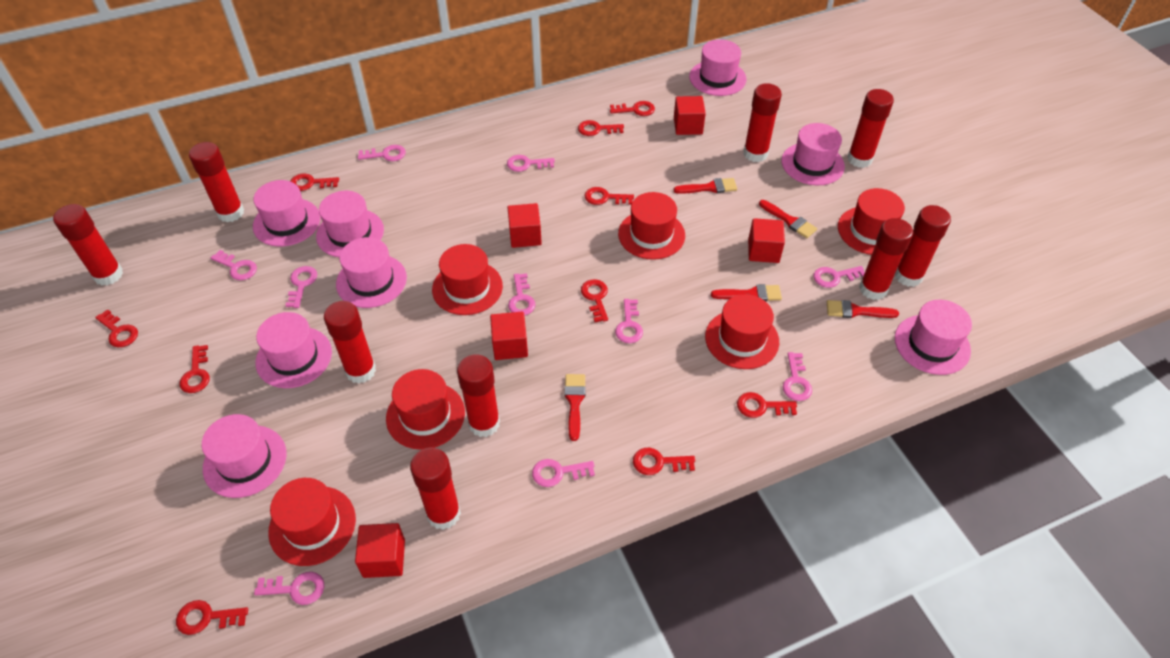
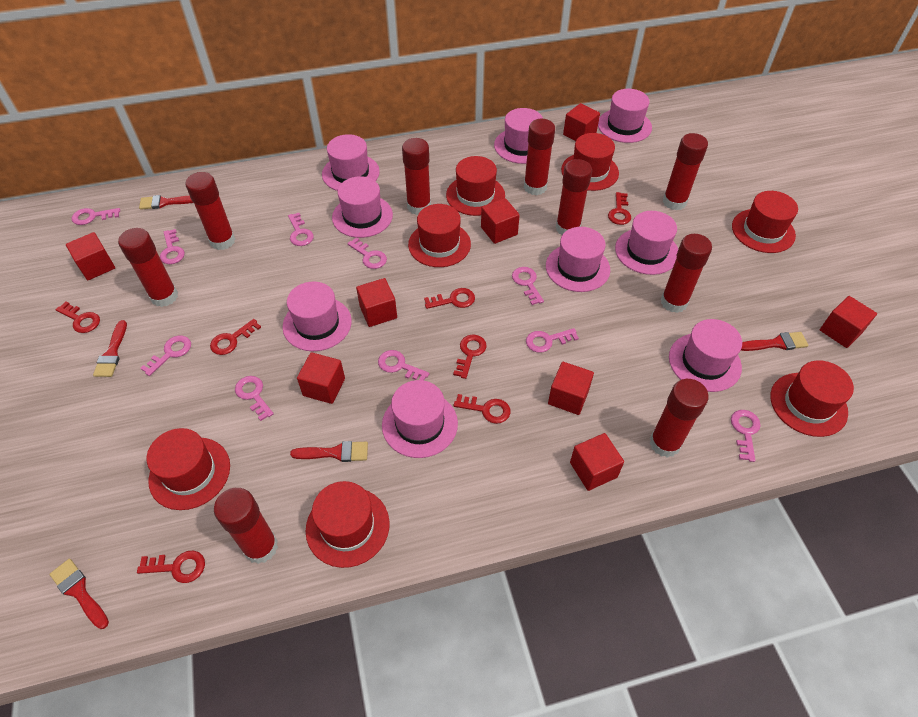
pink hat: [202,414,287,498] [253,180,320,247] [255,312,332,388] [316,191,384,257] [336,237,407,308] [689,39,746,96] [782,123,845,185] [895,300,972,375] = 8 -> [283,281,352,351] [322,134,380,191] [332,176,393,238] [382,380,458,458] [494,108,543,164] [546,227,610,292] [598,89,652,143] [615,211,678,275] [669,319,742,392] = 9
red cube: [355,523,405,578] [490,312,528,360] [507,203,542,248] [674,96,706,135] [748,218,785,263] = 5 -> [66,232,115,280] [297,352,345,404] [356,278,397,327] [481,198,520,244] [548,362,594,415] [563,103,600,141] [570,433,624,491] [820,296,877,348] = 8
red hat: [268,478,356,566] [386,369,465,450] [432,244,503,315] [618,192,685,260] [705,294,779,369] [838,188,905,255] = 6 -> [147,428,230,510] [306,481,389,568] [408,204,471,267] [446,156,505,216] [561,133,619,191] [732,191,798,253] [770,360,854,437] = 7
red key: [95,309,138,347] [176,600,248,635] [179,345,210,393] [290,173,339,191] [578,120,624,136] [581,279,608,322] [584,187,634,205] [610,101,655,116] [633,448,695,475] [737,392,797,418] = 10 -> [56,302,100,333] [137,551,205,583] [210,319,261,355] [424,288,475,309] [453,335,487,379] [454,394,511,424] [608,192,631,225] = 7

